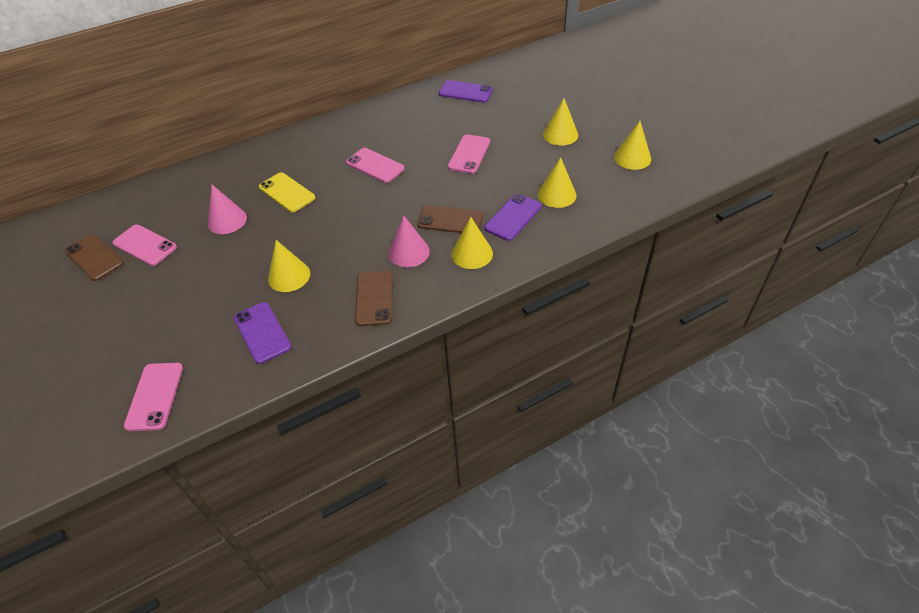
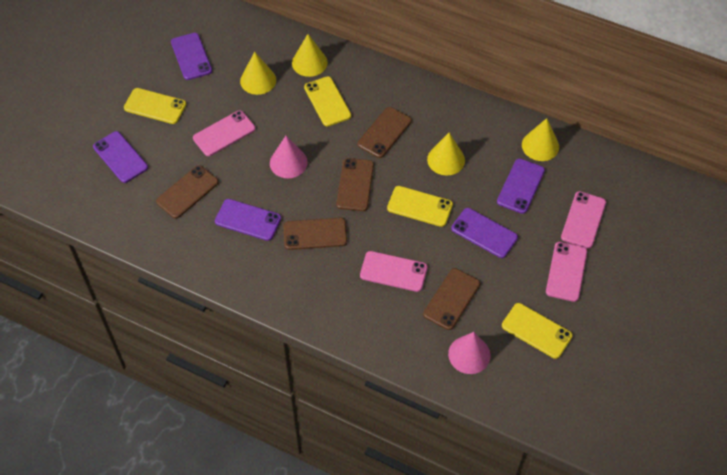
brown phone: [65,234,124,281] [355,270,393,326] [417,205,483,233] = 3 -> [156,165,219,218] [283,218,347,250] [336,158,374,211] [357,107,412,158] [423,268,480,330] = 5
purple phone: [234,302,291,364] [439,80,493,102] [484,194,542,241] = 3 -> [93,131,148,183] [171,33,212,80] [215,199,281,241] [451,208,518,258] [497,159,545,214] = 5
yellow cone: [268,240,310,292] [451,217,493,269] [538,157,577,208] [543,98,578,146] [614,121,651,170] = 5 -> [240,52,276,95] [292,34,328,77] [427,133,465,176] [522,118,559,161] = 4
yellow phone: [259,172,315,212] = 1 -> [124,88,186,124] [304,76,351,127] [387,186,453,227] [502,303,573,359] = 4

